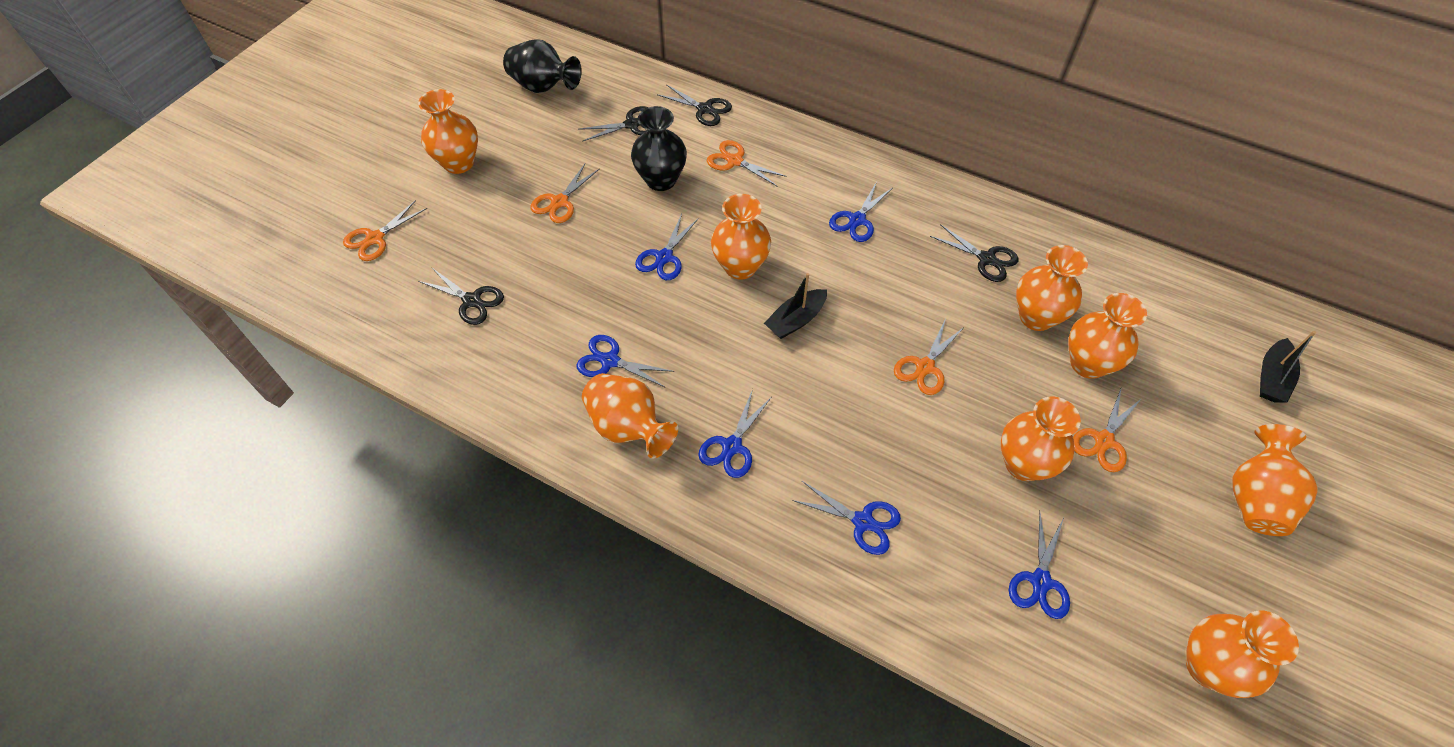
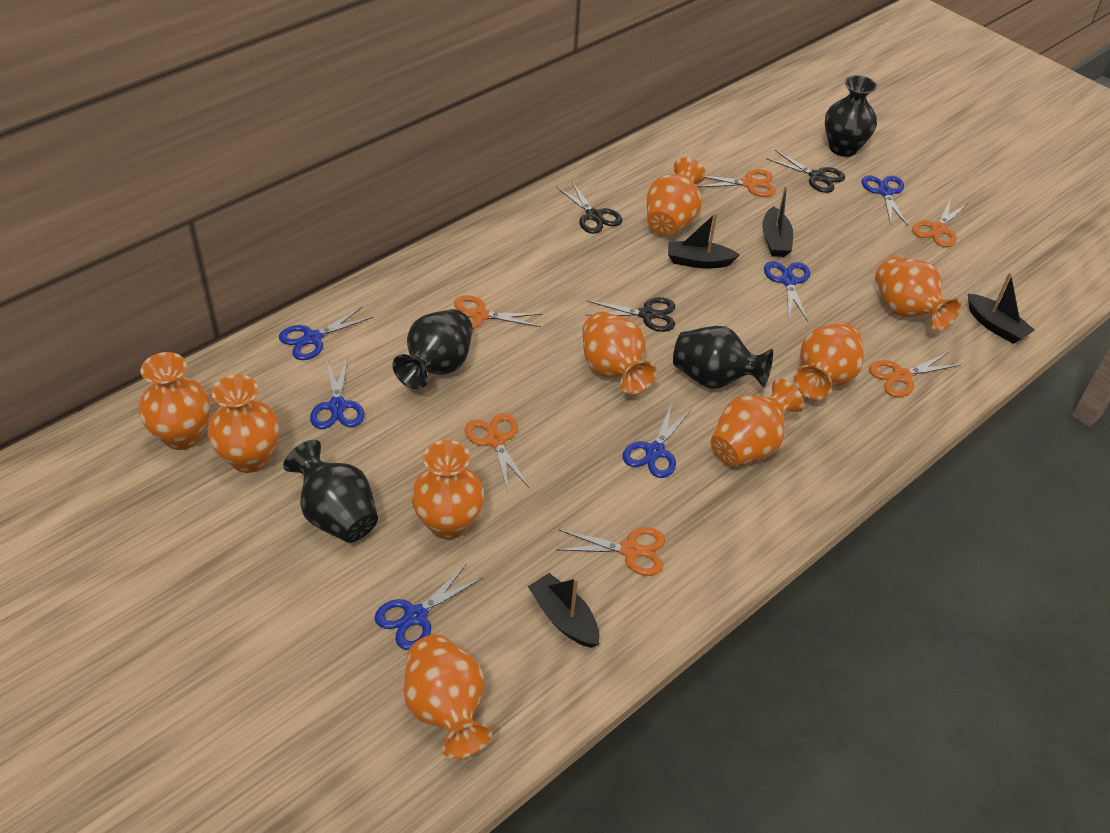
black boat: [764,273,827,339] [1260,331,1316,402] = 2 -> [528,573,600,648] [668,213,740,269] [762,186,793,257] [968,272,1035,344] = 4
black scissors: [418,267,504,325] [578,106,649,142] [657,84,732,126] [930,224,1018,282] = 4 -> [556,182,623,234] [585,297,675,332] [766,150,845,193] = 3
black vase: [503,40,582,93] [631,106,687,191] = 2 -> [283,440,378,543] [393,309,473,389] [673,326,773,389] [825,75,877,157] = 4
orange scissors: [343,200,427,261] [531,164,600,223] [707,140,787,187] [894,319,964,395] [1073,389,1142,472] = 5 -> [454,295,543,329] [465,413,529,492] [556,527,665,576] [697,169,776,197] [869,353,961,397] [912,199,967,247] = 6
orange vase: [418,89,478,174] [582,373,678,458] [711,194,771,280] [1001,396,1081,481] [1016,245,1088,331] [1069,293,1147,379] [1186,611,1299,698] [1232,424,1318,536] = 8 -> [139,352,210,450] [207,374,279,473] [404,635,492,759] [411,440,484,539] [582,312,657,394] [647,157,706,235] [711,378,805,467] [794,322,864,400] [875,257,961,330] = 9

